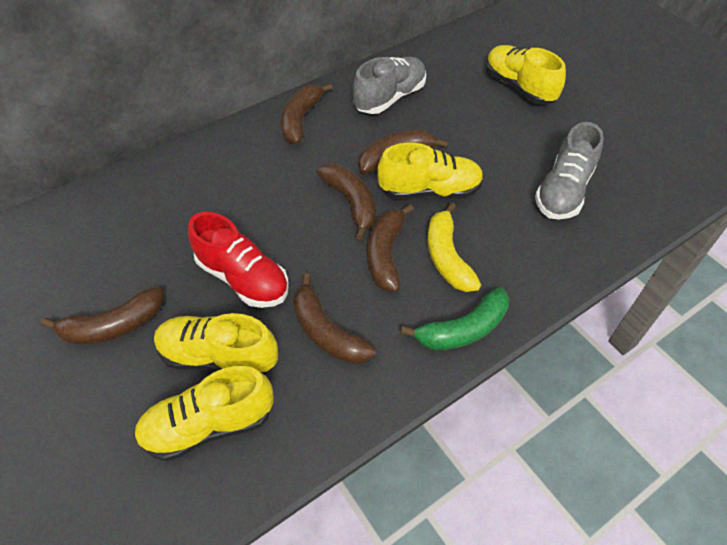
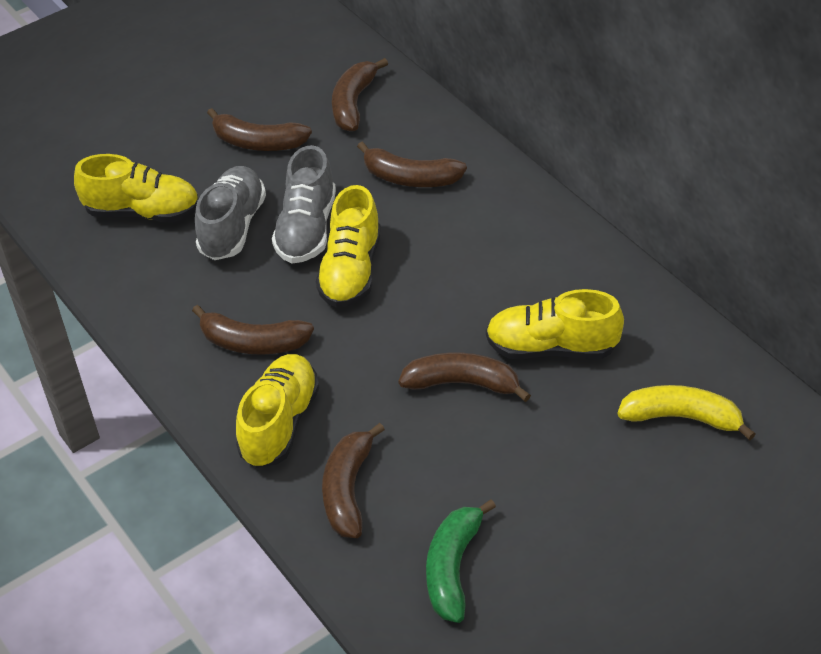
red shoe: [188,212,289,308] = 1 -> none = 0

